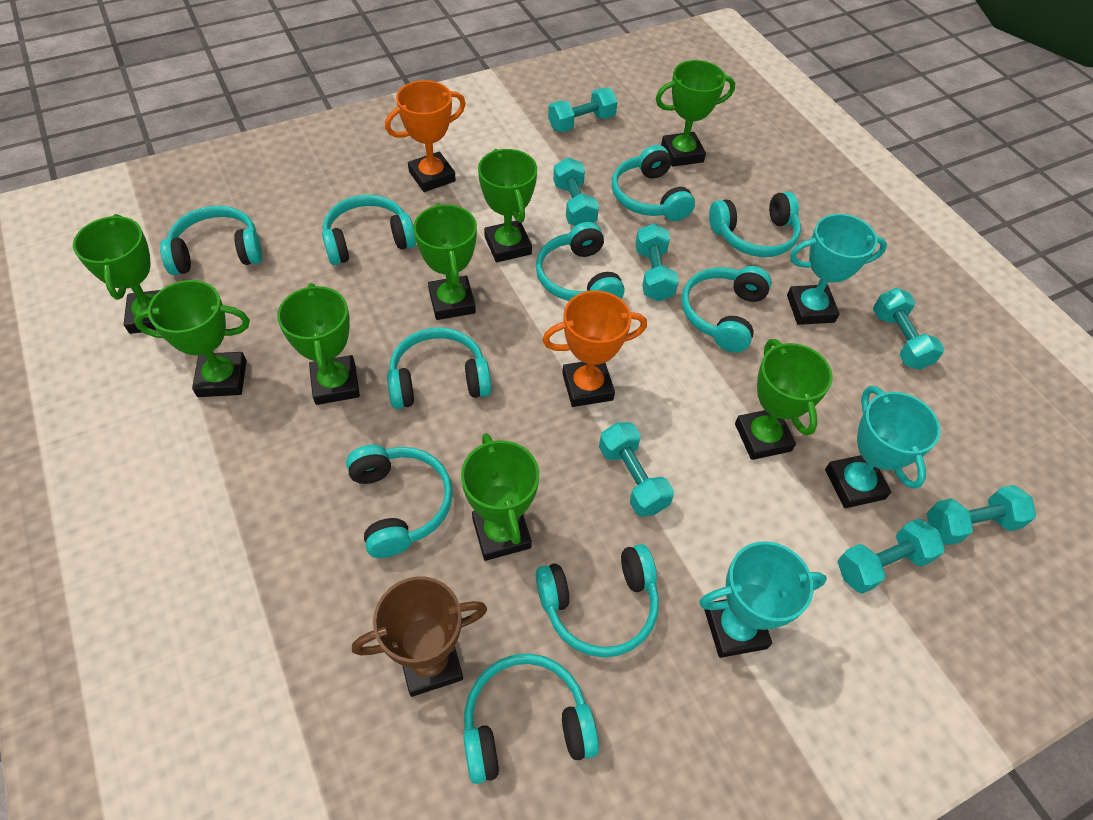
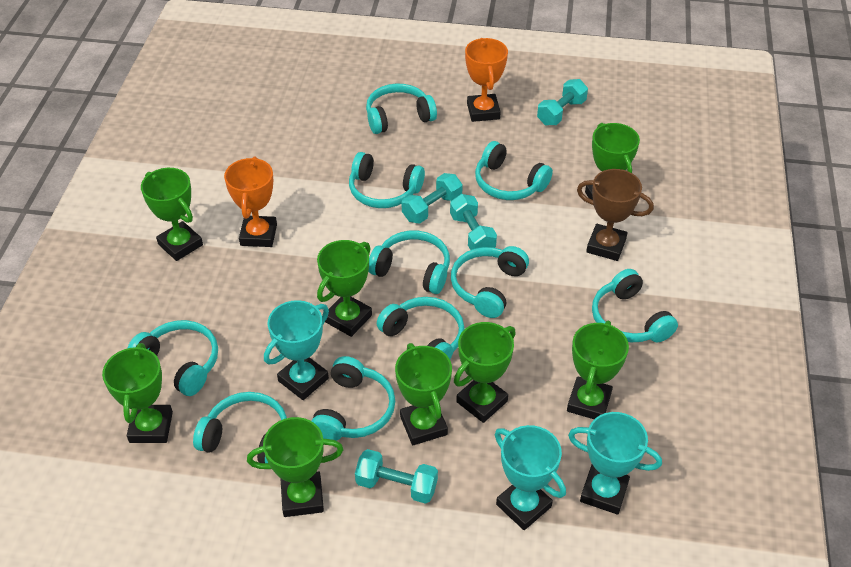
turquoise dumbbell: [548,88,618,132] [553,158,599,226] [599,422,674,517] [635,223,679,301] [838,518,945,594] [873,288,944,370] [927,485,1036,545] = 7 -> [355,449,438,504] [402,173,463,224] [450,194,497,250] [537,79,588,125] = 4

